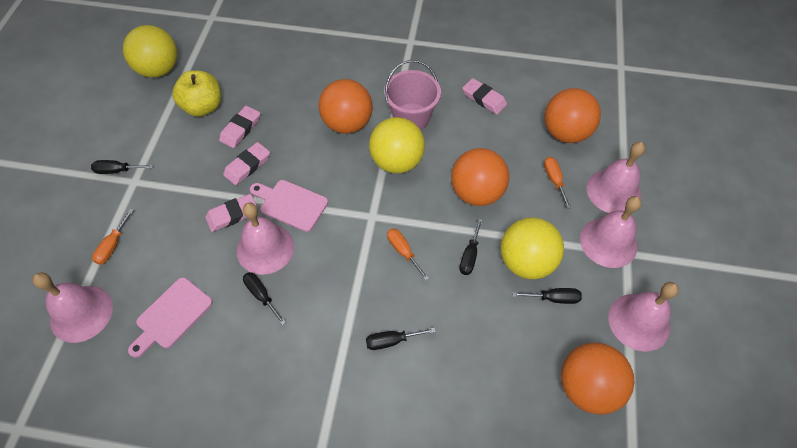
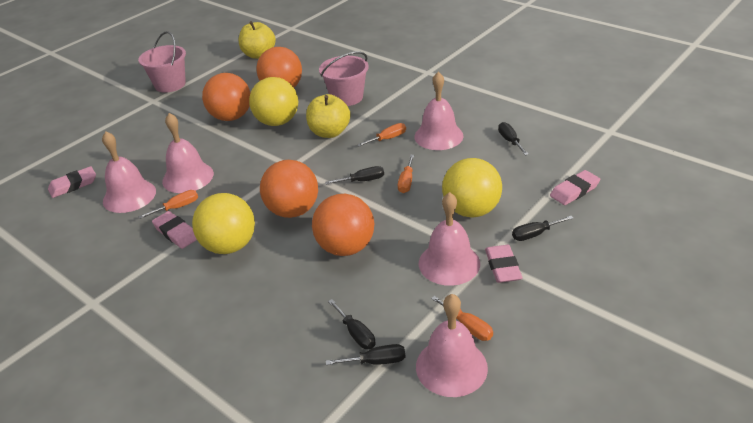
orange screwdriver: [92,209,134,265] [387,228,429,281] [544,157,571,209] = 3 -> [138,190,198,219] [357,123,406,147] [398,155,414,193] [431,296,493,341] = 4
pink bucket: [384,60,441,130] = 1 -> [138,31,186,93] [319,51,369,106] = 2
pink cutting board: [128,277,213,358] [250,180,328,232] = 2 -> none = 0
yellow apple: [172,70,221,117] = 1 -> [239,21,276,59] [306,94,350,138] = 2

